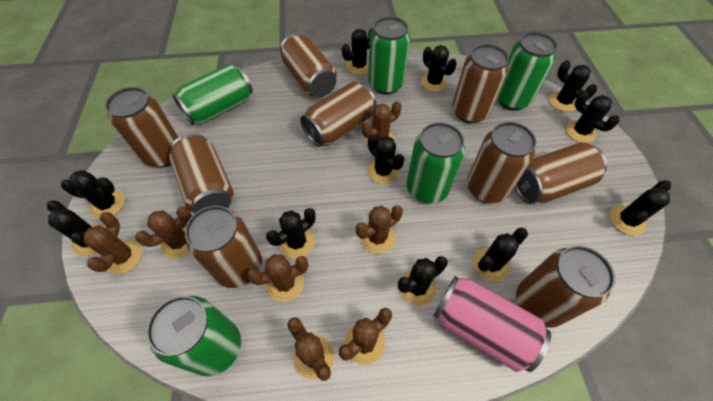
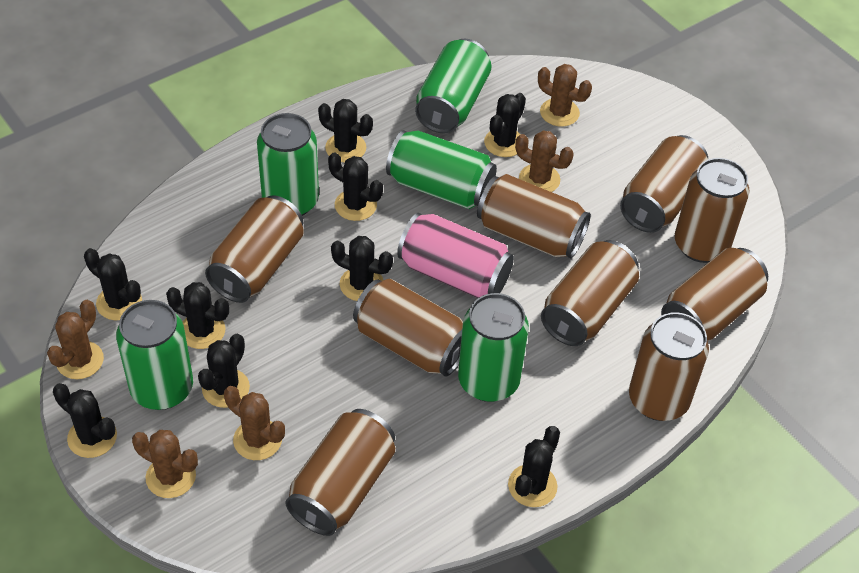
black cactus: [47,201,106,256] [61,170,125,218] [266,208,316,259] [342,28,373,75] [368,134,405,184] [398,256,448,306] [421,45,457,92] [473,228,528,281] [549,60,597,112] [566,91,619,143] [610,180,671,236] = 11 -> [53,383,117,458] [84,248,142,320] [166,282,229,349] [198,334,250,408] [318,99,373,162] [328,152,383,221] [331,236,393,301] [484,93,526,157] [508,426,560,507] = 9
brown cactus: [84,212,142,274] [135,206,192,259] [247,254,308,302] [287,318,334,381] [339,308,392,365] [356,205,403,254] [362,101,402,146] = 7 -> [47,300,104,379] [132,430,198,498] [224,386,285,460] [515,131,574,192] [538,64,592,126] = 5

